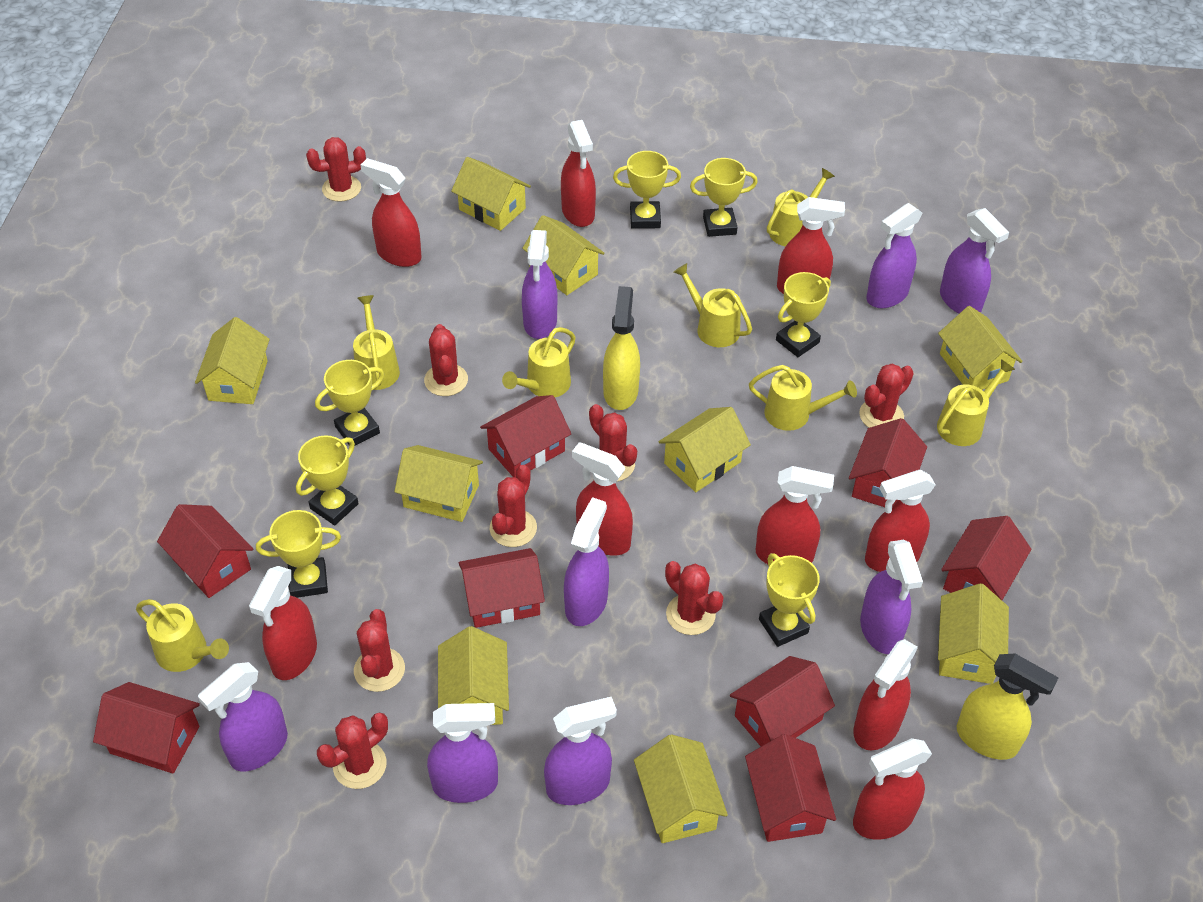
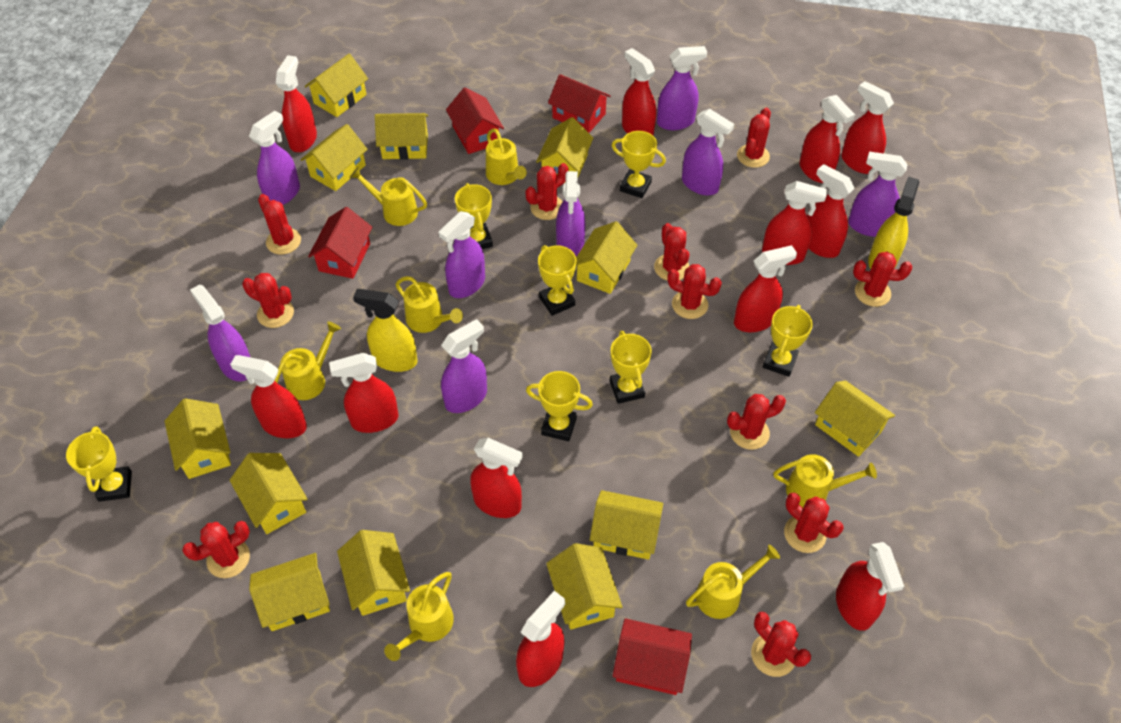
red cactus: [306,137,366,202] [317,713,388,789] [354,609,405,692] [424,324,468,396] [490,465,537,547] [589,404,637,481] [665,561,724,635] [859,364,914,428] = 8 -> [182,521,250,578] [242,273,294,328] [258,194,301,254] [526,163,568,220] [654,223,689,280] [667,264,722,319] [727,394,786,450] [737,108,771,168] [751,612,811,677] [784,493,843,553] [853,252,912,307] = 11
red house: [93,682,200,774] [157,504,253,598] [459,548,545,628] [480,395,571,477] [730,656,835,746] [745,734,836,842] [849,418,927,507] [941,516,1031,600] = 8 -> [308,207,372,279] [446,87,504,154] [548,74,611,133] [613,618,692,695] = 4
red spray bottle: [249,566,317,680] [361,158,422,267] [561,120,596,227] [572,442,633,556] [756,466,834,564] [777,197,845,294] [853,639,918,750] [853,738,932,840] [865,470,936,572] = 9 -> [230,355,307,438] [276,55,317,152] [329,353,398,433] [470,438,523,518] [516,591,565,687] [622,48,656,136] [734,245,797,332] [762,181,827,265] [799,95,855,183] [807,164,855,258] [836,542,904,631] [841,81,894,174] = 12
yellow house: [195,317,270,404] [394,445,483,522] [438,626,509,725] [451,157,531,231] [522,215,605,295] [634,734,728,843] [659,407,751,492] [938,306,1023,390] [938,583,1009,684] = 9 -> [165,398,231,479] [230,453,308,534] [249,553,330,631] [301,124,368,191] [305,54,368,117] [337,530,410,616] [375,113,428,160] [536,117,593,177] [546,543,623,630] [576,221,637,294] [590,490,663,560] [815,381,895,457] = 12

